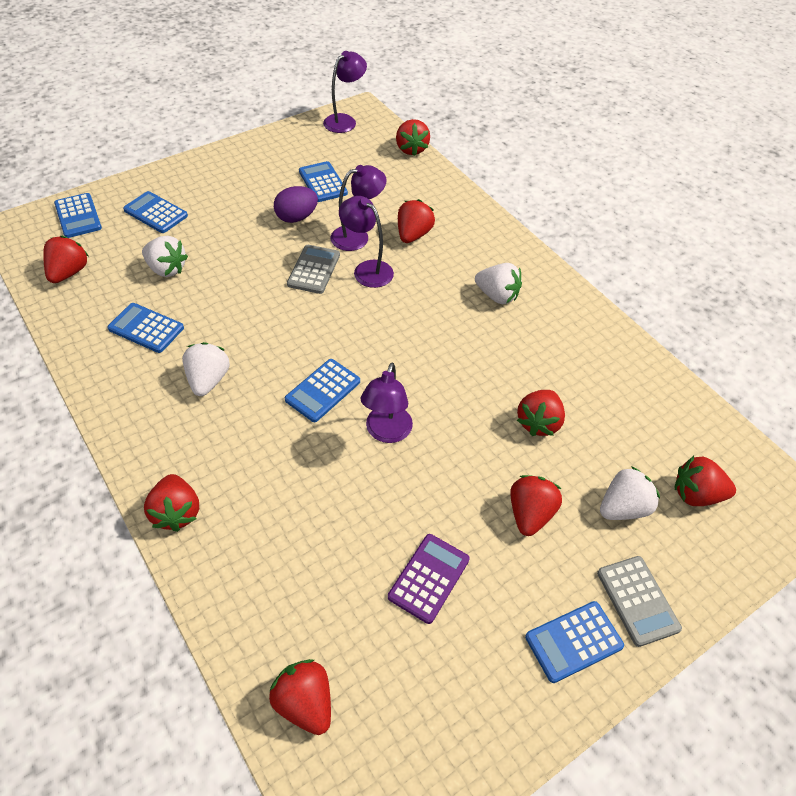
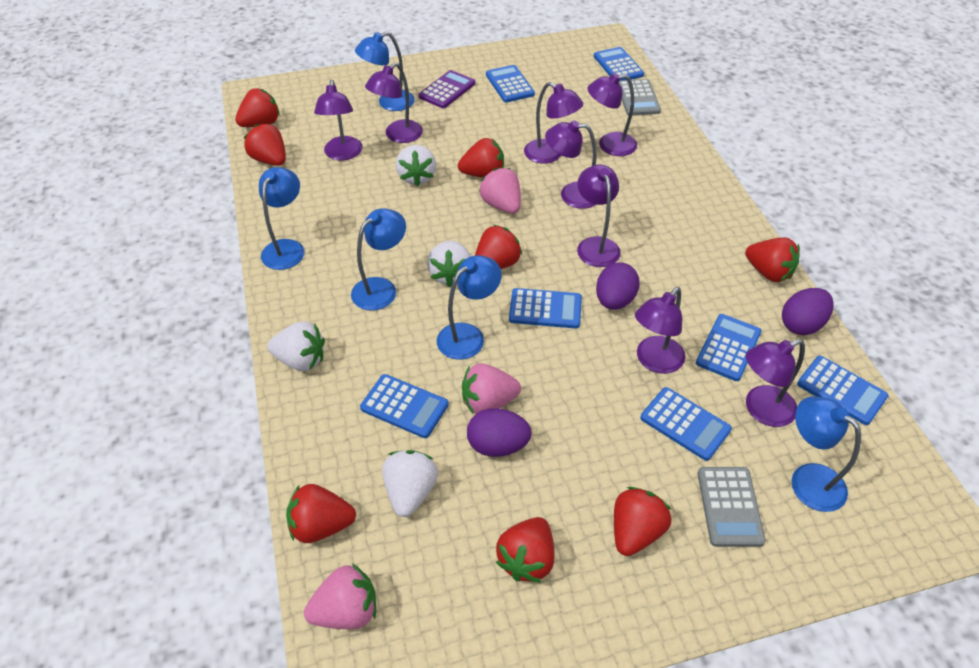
blue calculator: [54,193,102,238] [107,303,184,353] [123,191,188,233] [285,359,360,422] [299,161,348,202] [525,601,624,683] = 6 -> [360,374,449,438] [486,65,535,102] [509,288,582,328] [594,47,644,81] [640,387,732,461] [696,314,762,381] [797,356,889,425] = 7
blue lamp: none = 0 -> [259,167,304,270] [351,208,406,311] [355,32,415,111] [437,255,502,360] [792,396,861,512] = 5
pink strawberry: none = 0 -> [304,564,376,629] [462,363,521,414] [479,168,521,214] = 3
purple egg: [274,186,318,223] = 1 -> [467,408,532,457] [596,262,640,310] [782,288,834,335] = 3
purple lamp: [323,51,367,133] [331,165,387,251] [339,196,394,288] [361,362,413,443] = 4 -> [314,80,363,161] [365,63,423,143] [524,82,583,164] [545,120,597,209] [577,165,620,267] [588,73,637,156] [635,287,685,374] [746,339,805,427] = 8

